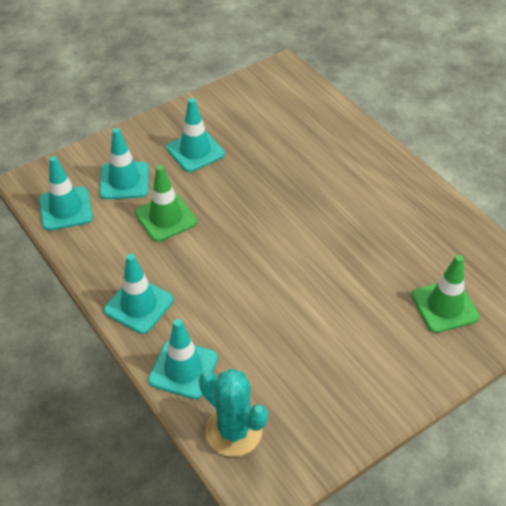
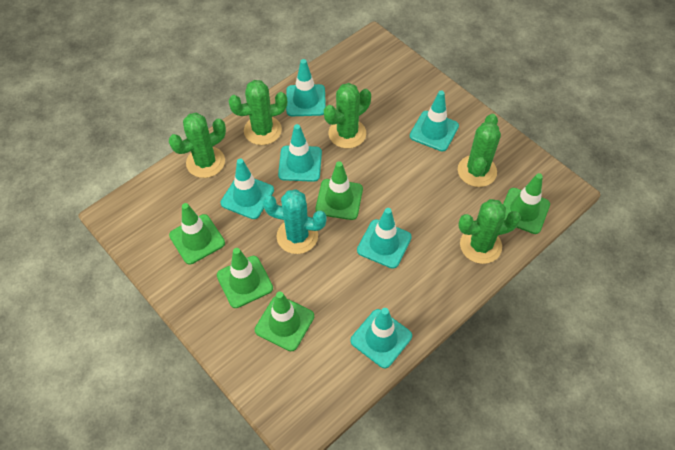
green cactus: none = 0 -> [169,113,226,178] [228,80,287,145] [324,83,371,148] [458,114,501,187] [458,199,521,264] = 5
green traffic cone: [135,165,197,242] [412,255,480,333] = 2 -> [169,203,225,264] [217,248,273,308] [255,292,314,351] [315,161,363,220] [503,173,550,234] = 5
turquoise traffic cone: [39,156,93,231] [100,128,149,199] [104,254,174,334] [148,319,218,399] [166,98,225,172] = 5 -> [221,159,274,219] [278,124,322,182] [286,59,326,116] [350,308,412,368] [357,208,412,269] [410,91,459,151] = 6

